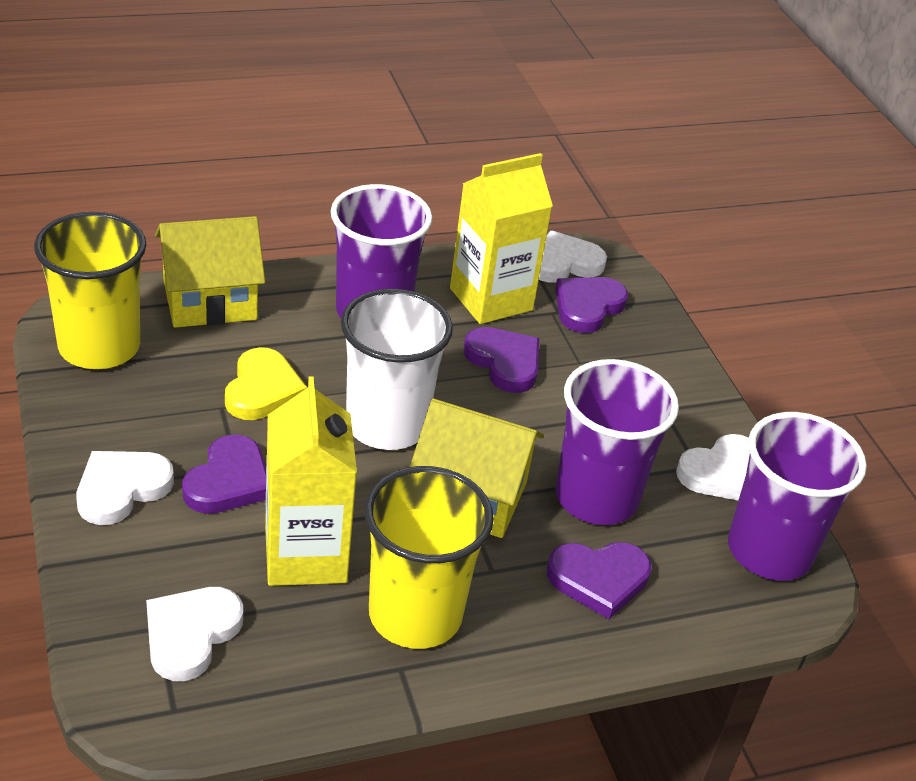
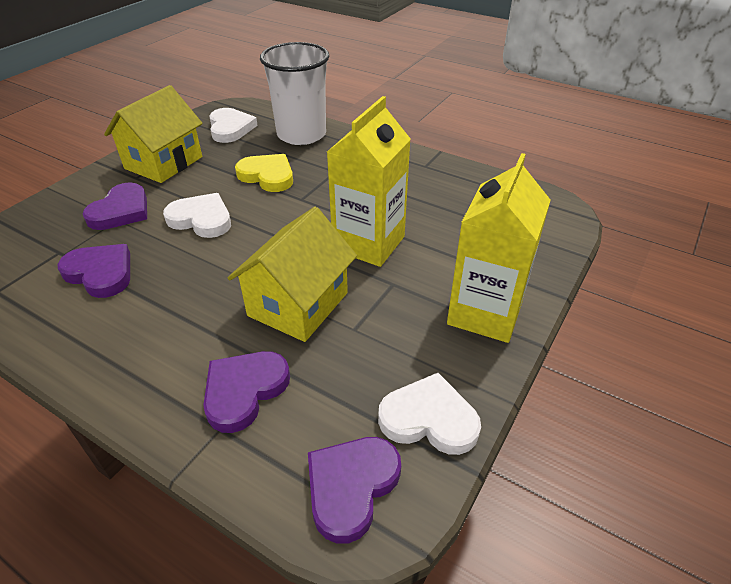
purple cup: [331,184,433,318] [555,359,679,525] [728,412,867,581] = 3 -> none = 0
white heart: [77,451,174,525] [146,587,243,681] [539,231,607,282] [676,434,750,500] = 4 -> [163,193,231,238] [209,108,258,143] [378,373,481,455] = 3
yellow cup: [34,212,146,369] [364,466,494,649] = 2 -> none = 0

